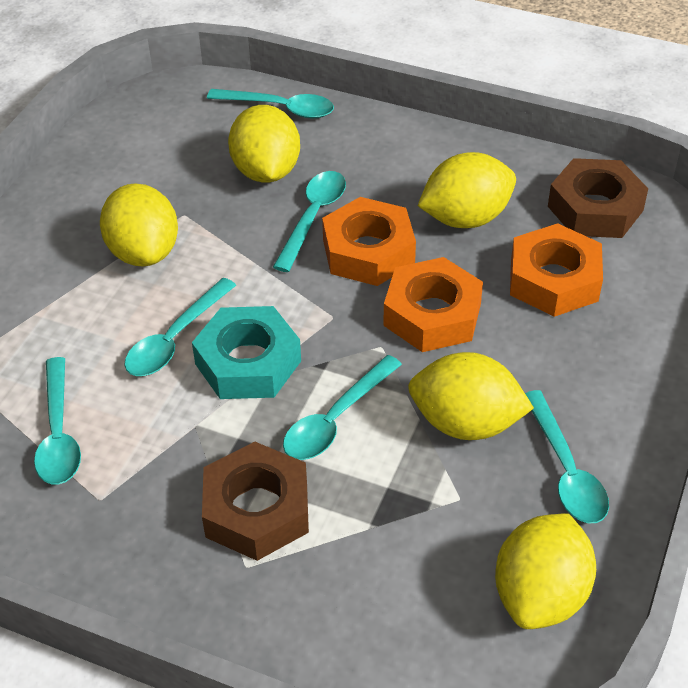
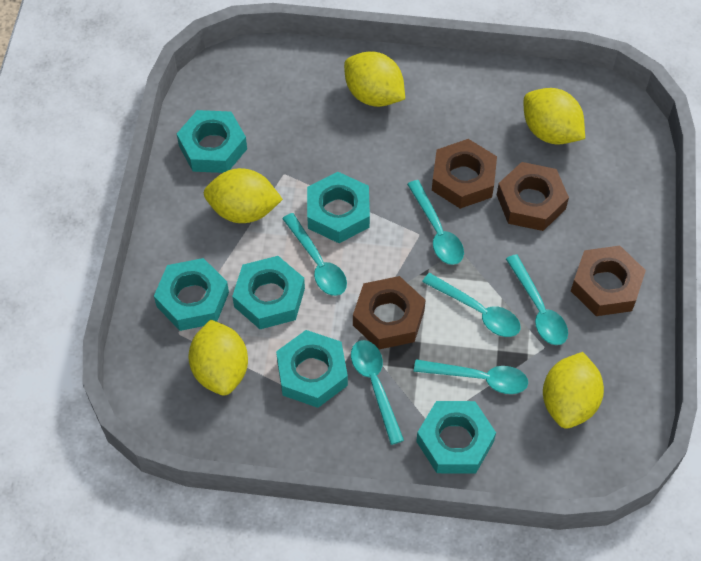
brown nut: [202,442,309,561] [548,158,648,238] = 2 -> [353,276,426,349] [432,139,497,209] [497,162,569,231] [571,246,646,316] = 4
orange nut: [322,197,416,286] [383,257,483,352] [510,223,603,317] = 3 -> none = 0
turquoise nut: [192,306,301,399] = 1 -> [154,258,229,331] [177,110,247,173] [232,256,305,329] [276,330,348,408] [307,172,370,243] [416,401,496,474] = 6

